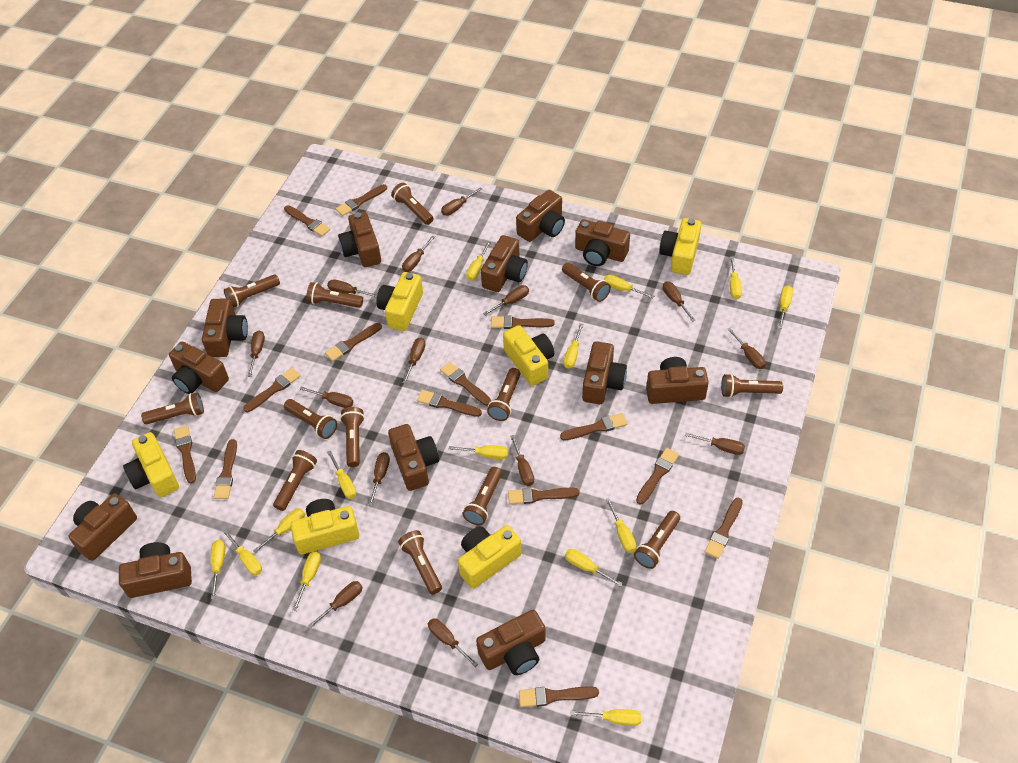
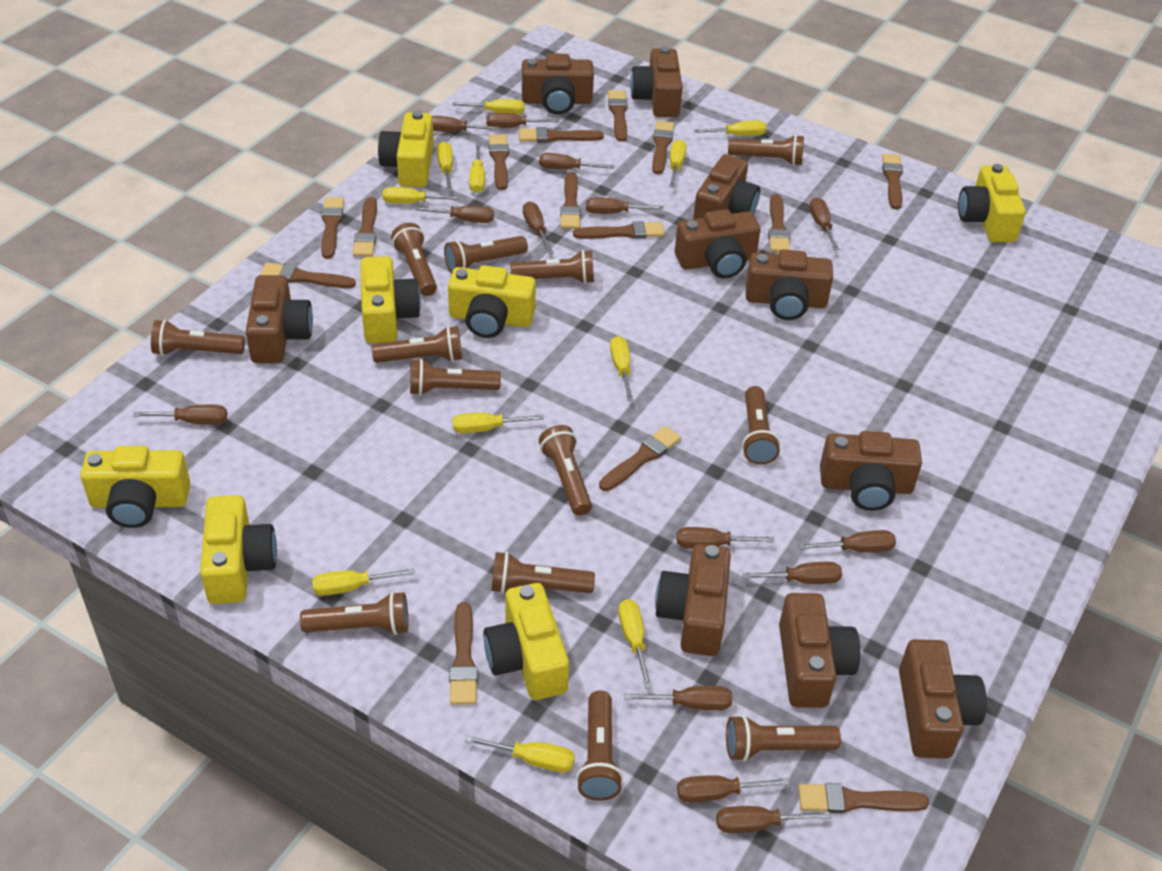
brown camera: [68,493,137,561] [119,542,192,598] [169,341,229,394] [202,299,248,357] [338,212,381,267] [388,424,439,491] [476,610,546,675] [481,235,528,292] [516,190,565,242] [575,219,630,266] [582,341,627,404] [646,357,709,404] = 12 -> [246,275,313,363] [522,54,594,114] [630,46,683,117] [655,544,731,656] [675,209,760,278] [693,154,760,219] [746,249,833,320] [779,593,860,708] [820,431,922,511] [899,639,987,758] = 10
yellow camera: [123,432,179,497] [290,499,359,554] [376,272,423,331] [458,525,522,589] [503,325,554,386] [659,218,702,275] = 6 -> [80,446,190,528] [200,495,277,604] [360,256,421,343] [378,111,434,187] [448,265,536,338] [483,583,569,700] [958,164,1026,242] = 7
yellow screwdriver: [210,540,225,600] [222,529,262,575] [253,508,305,553] [293,551,321,611] [327,451,357,499] [448,445,508,459] [466,241,491,281] [564,324,583,369] [565,549,623,587] [571,709,641,726] [603,275,654,298] [606,498,636,553] [730,256,742,299] [778,286,793,329] = 14 -> [312,568,415,596] [382,187,461,204] [437,142,453,191] [452,99,524,115] [452,413,544,433] [465,735,575,772] [469,144,485,193] [610,336,633,401] [618,599,652,689] [669,139,687,188] [694,121,767,136] = 11

